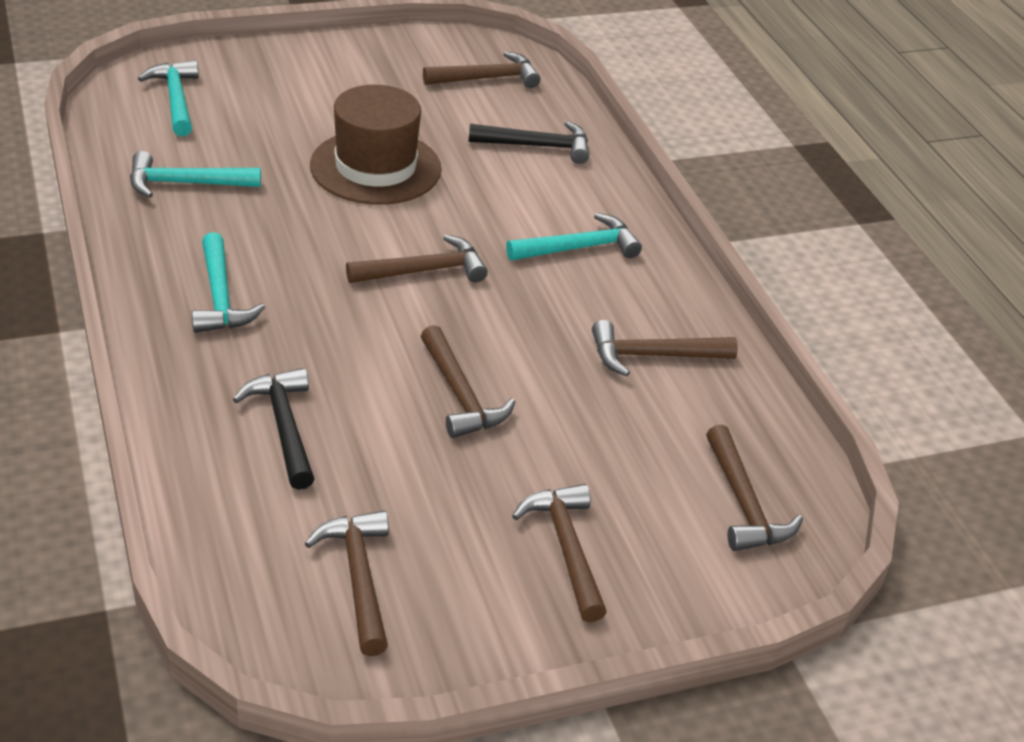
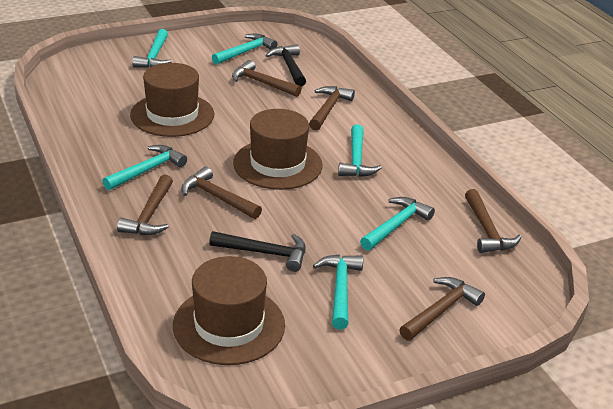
brown hammer: [304,511,389,656] [346,235,488,283] [421,325,515,438] [423,51,540,88] [512,484,607,623] [592,320,738,376] [706,425,803,551] = 7 -> [117,174,173,235] [181,167,262,219] [232,60,302,97] [309,86,355,130] [399,277,485,341] [465,189,521,253] = 6
brown hat: [310,85,442,205] = 1 -> [130,63,214,137] [173,256,285,365] [233,109,322,190] = 3
turquoise hammer: [130,151,261,198] [138,60,199,136] [192,232,265,333] [506,213,642,260] = 4 -> [103,145,187,190] [132,29,172,67] [212,34,278,65] [313,255,363,329] [338,124,382,177] [360,197,435,251] = 6

